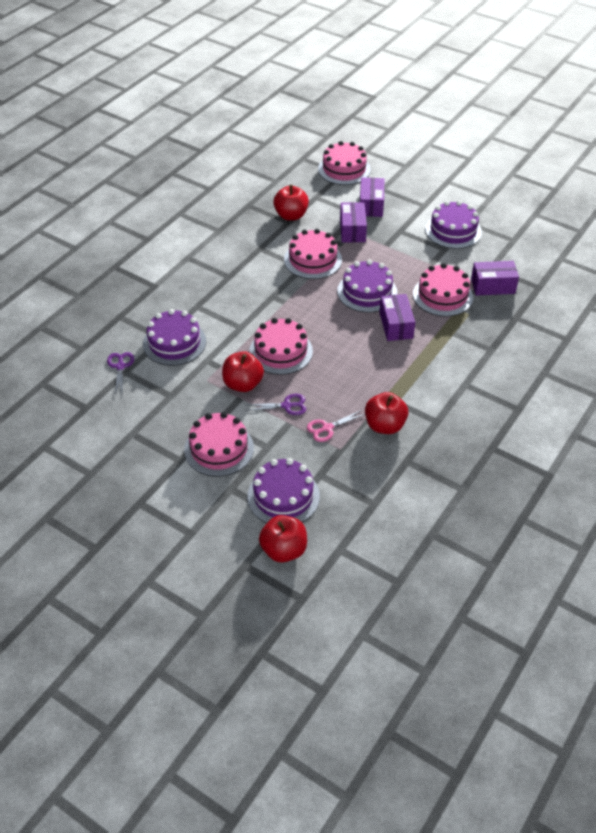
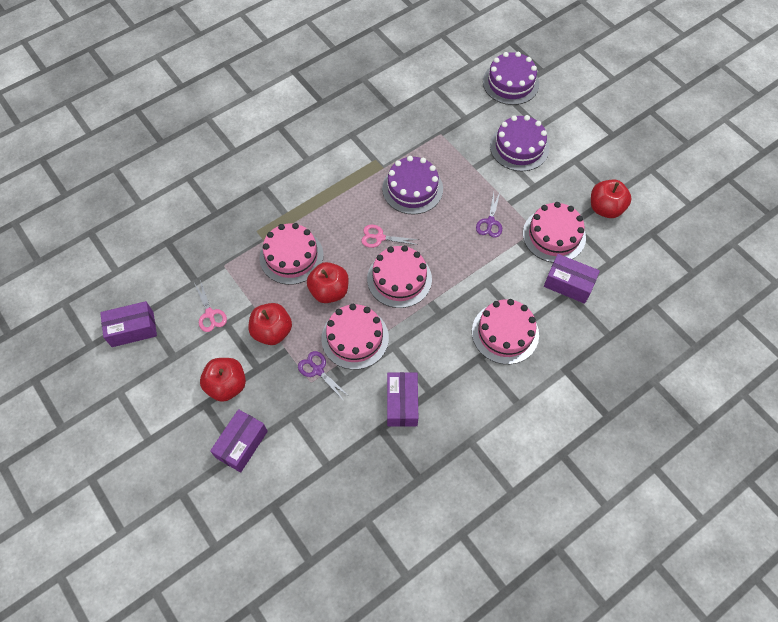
pink scissors: [307,410,365,442] = 1 -> [194,280,227,332] [361,225,419,248] = 2
purple cake: [143,309,206,366] [247,458,320,523] [337,260,397,313] [425,201,482,249] = 4 -> [382,156,443,214] [483,52,539,105] [490,115,549,171] = 3

